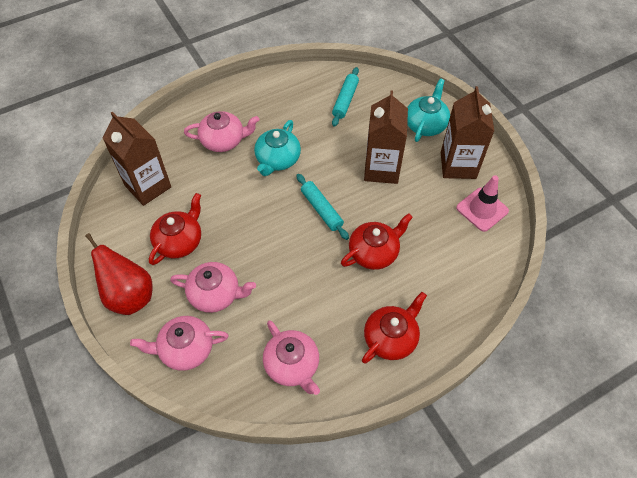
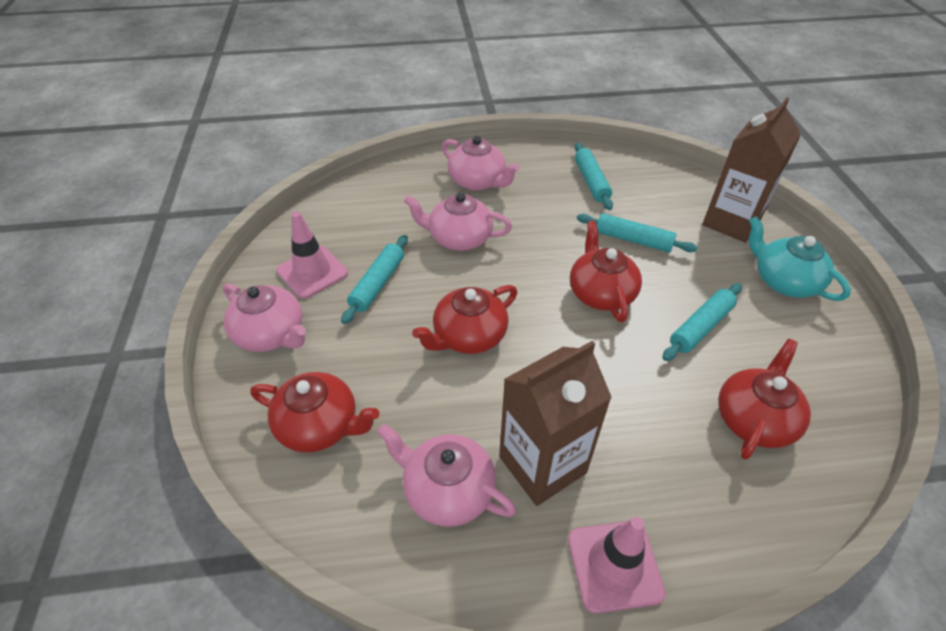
brown carton: [102,111,171,206] [364,90,408,184] [441,86,494,179] = 3 -> [499,341,612,506] [702,97,801,243] = 2
pink traffic cone: [456,175,509,232] = 1 -> [276,212,348,299] [568,517,666,614] = 2
red pear: [85,233,153,315] = 1 -> none = 0
red teapot: [149,193,201,265] [341,213,413,270] [362,292,427,364] = 3 -> [250,372,379,453] [412,285,517,354] [570,220,642,322] [718,339,811,460] = 4
turquoise rolling pin: [296,174,349,240] [332,67,359,127] = 2 -> [341,235,408,324] [575,143,613,210] [577,213,698,252] [662,283,742,361] = 4
turquoise teapot: [254,120,301,176] [407,79,450,142] = 2 -> [749,216,851,301] = 1

